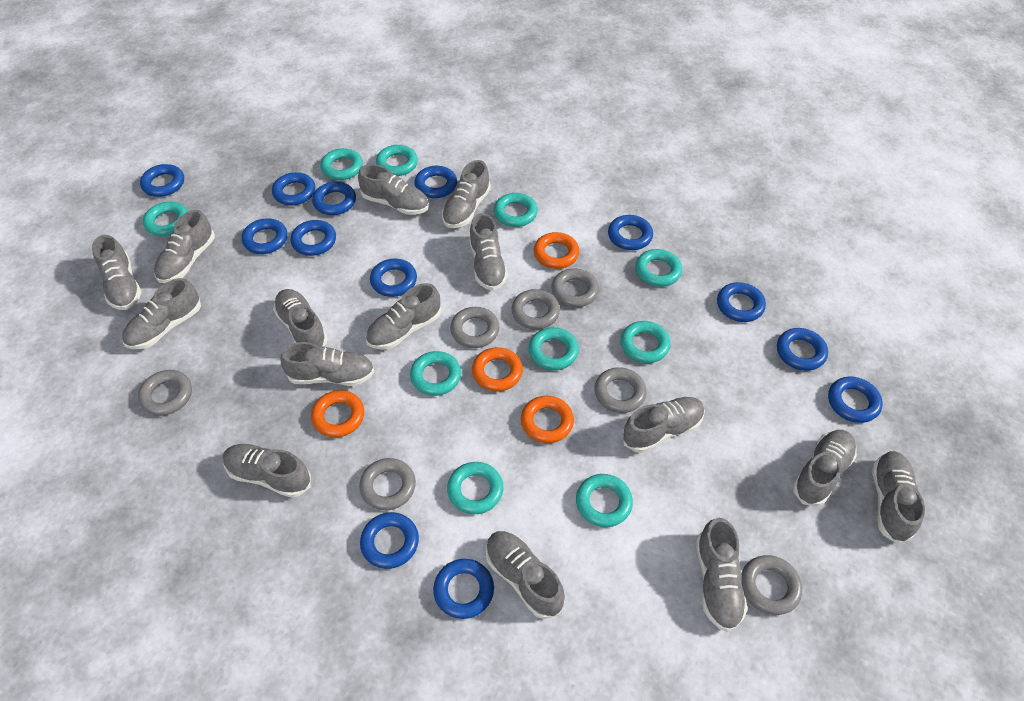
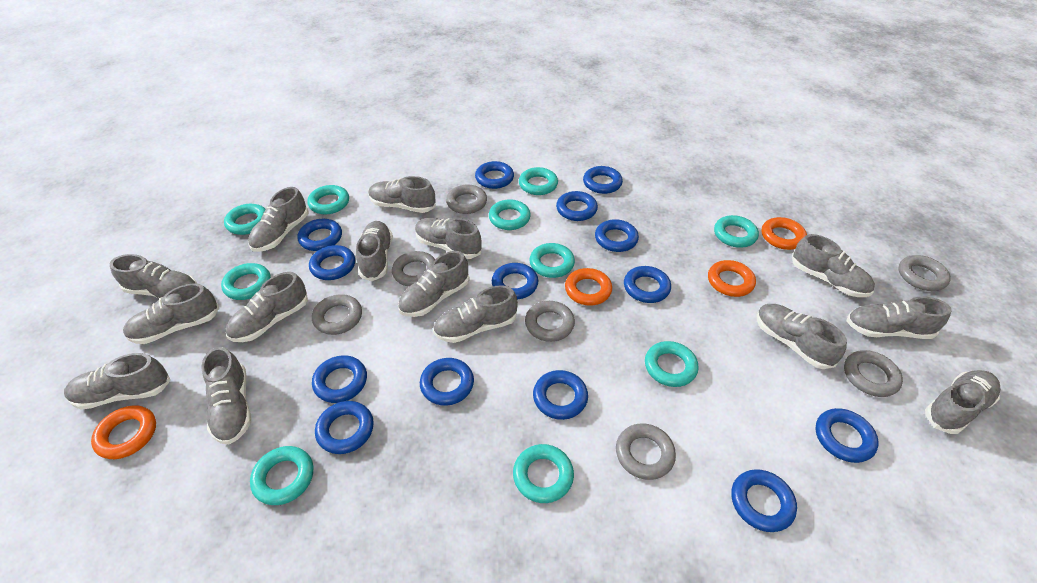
blue ring: [140,164,184,197] [242,218,287,254] [272,172,315,205] [290,220,336,256] [312,182,356,215] [360,512,419,569] [370,259,417,297] [414,166,457,198] [433,559,494,619] [608,215,653,250] [717,282,766,322] [777,328,828,371] [828,377,883,423] = 13 -> [298,219,342,251] [309,245,355,280] [312,355,367,403] [315,401,374,454] [420,358,474,406] [475,161,514,189] [492,263,538,299] [533,370,588,420] [556,191,598,221] [583,166,623,194] [595,219,639,252] [624,266,671,303] [731,469,797,532] [815,408,879,463] = 14

